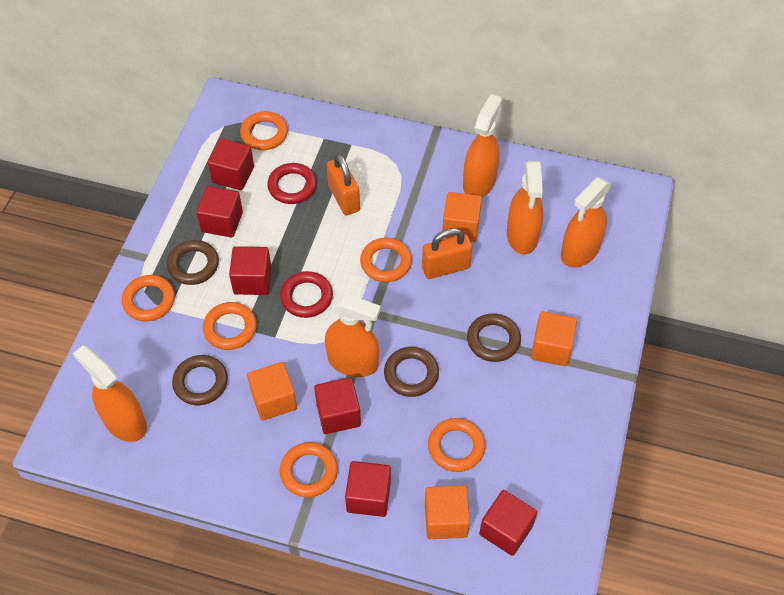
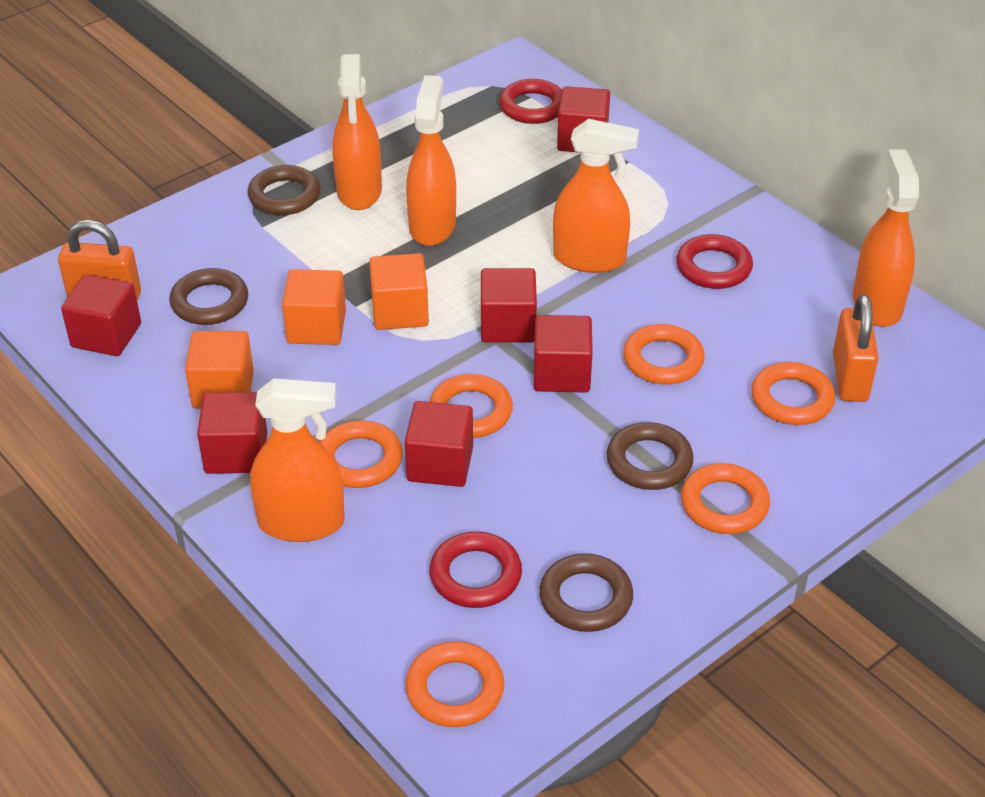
orange cube: [247,362,297,421] [425,485,470,539] [442,192,482,242] [531,311,577,366] = 4 -> [185,331,254,409] [282,269,346,345] [369,253,429,330] = 3
red ring: [267,163,317,204] [280,271,333,318] = 2 -> [429,531,522,608] [499,79,562,124] [676,234,753,289] = 3

